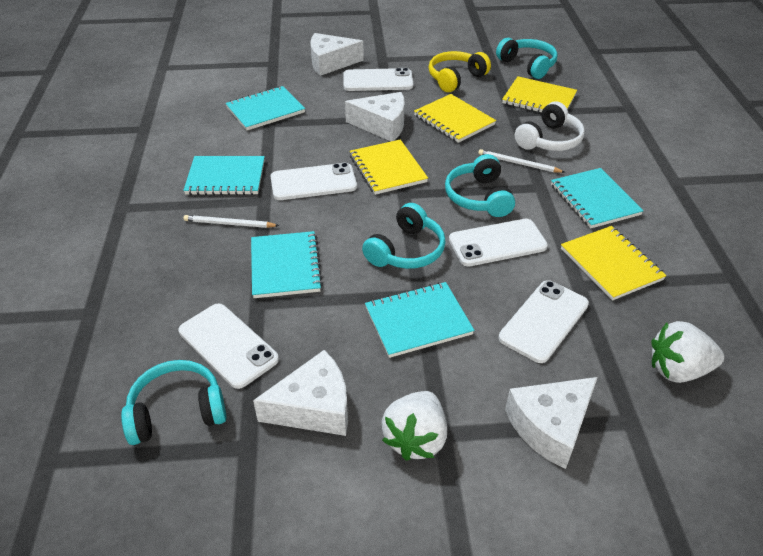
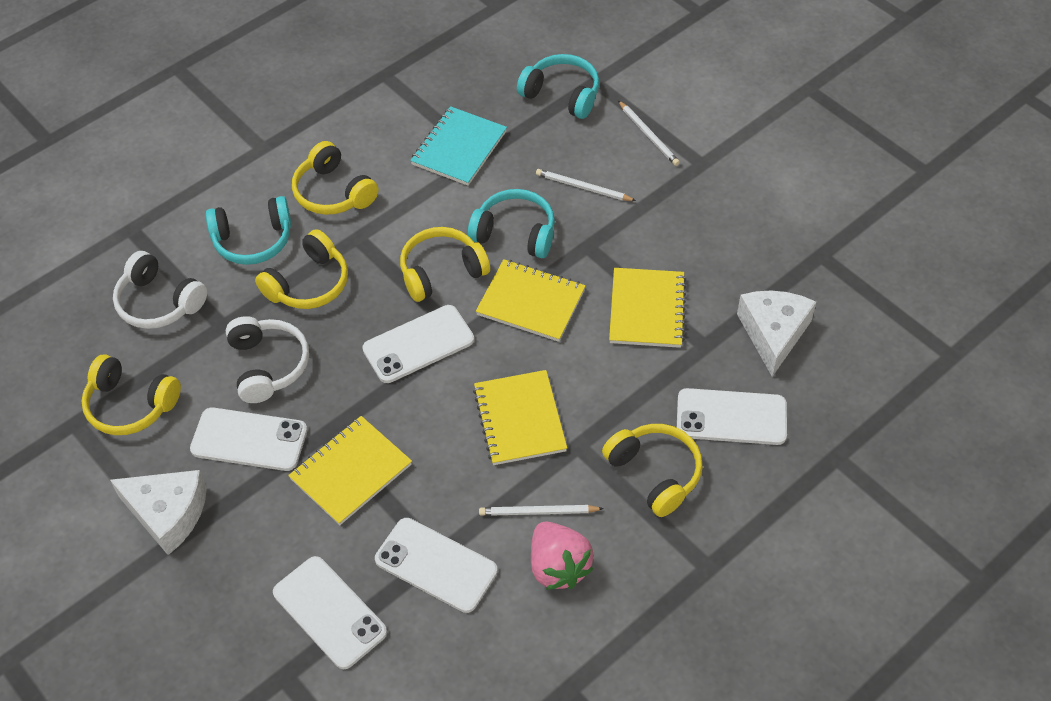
pink strawberry: none = 0 -> [531,522,593,590] = 1
turquoise headphones: [121,360,227,445] [362,203,446,269] [445,154,515,217] [496,38,558,79] = 4 -> [206,196,291,265] [468,189,555,258] [517,54,599,119] = 3
turquoise notebook: [183,156,265,195] [225,86,305,130] [251,231,323,298] [365,282,474,358] [551,168,644,228] = 5 -> [410,106,507,186] = 1
white cheese: [253,350,348,436] [310,33,364,76] [345,92,405,141] [505,377,598,469] = 4 -> [110,470,207,555] [737,291,816,377] = 2
white headphones: [515,102,585,151] = 1 -> [113,251,207,329] [226,316,309,403] = 2
white pencil: [184,215,279,228] [478,149,564,173] = 2 -> [479,505,604,516] [536,169,636,201] [618,100,680,166] = 3
white strawberry: [382,391,447,461] [651,321,724,383] = 2 -> none = 0
yellow headphones: [429,51,491,92] = 1 -> [82,354,181,435] [255,229,348,309] [292,141,379,215] [400,227,490,302] [602,424,703,517] = 5

